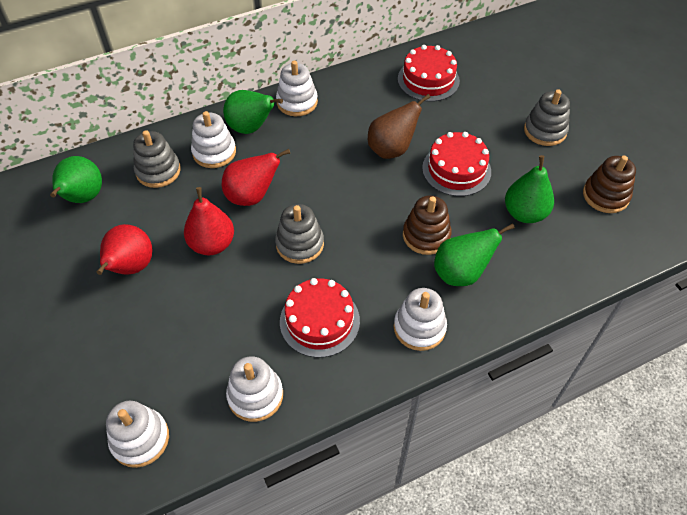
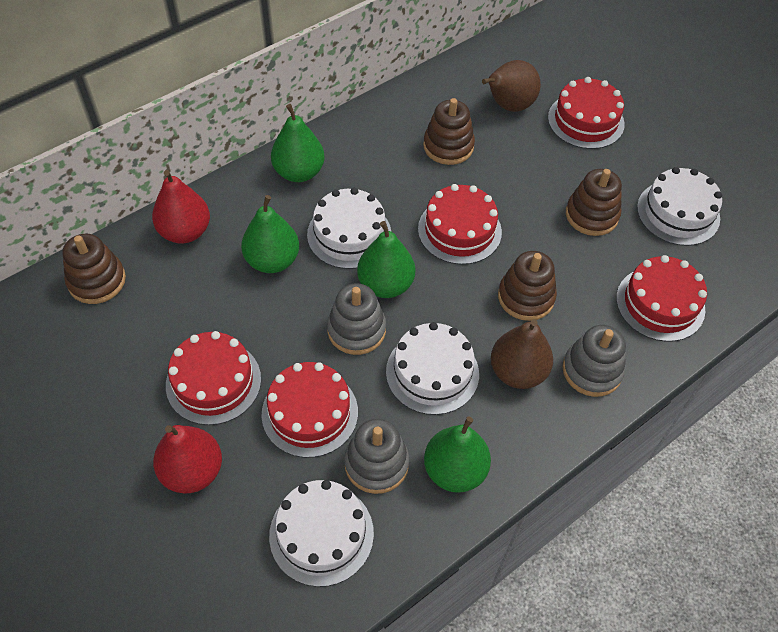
brown pear: [368,94,431,159] = 1 -> [482,60,541,112] [491,319,553,389] = 2
brown stacking toy: [403,195,452,255] [583,156,636,213] = 2 -> [62,234,126,304] [423,98,475,165] [498,251,557,321] [566,169,622,236] = 4
red cake: [280,278,360,358] [398,45,460,102] [422,132,491,196] = 3 -> [166,331,261,425] [262,362,358,458] [418,184,502,265] [548,77,625,149] [616,255,707,342] = 5
red pear: [96,224,152,275] [184,187,234,255] [222,149,290,206] = 3 -> [152,170,210,243] [153,425,222,493] = 2
white cake: none = 0 -> [269,480,374,587] [307,188,392,269] [386,322,479,415] [637,167,722,246] = 4
white stacking toy: [106,401,169,468] [191,111,236,168] [226,356,283,422] [276,61,318,116] [394,288,447,351] = 5 -> none = 0

